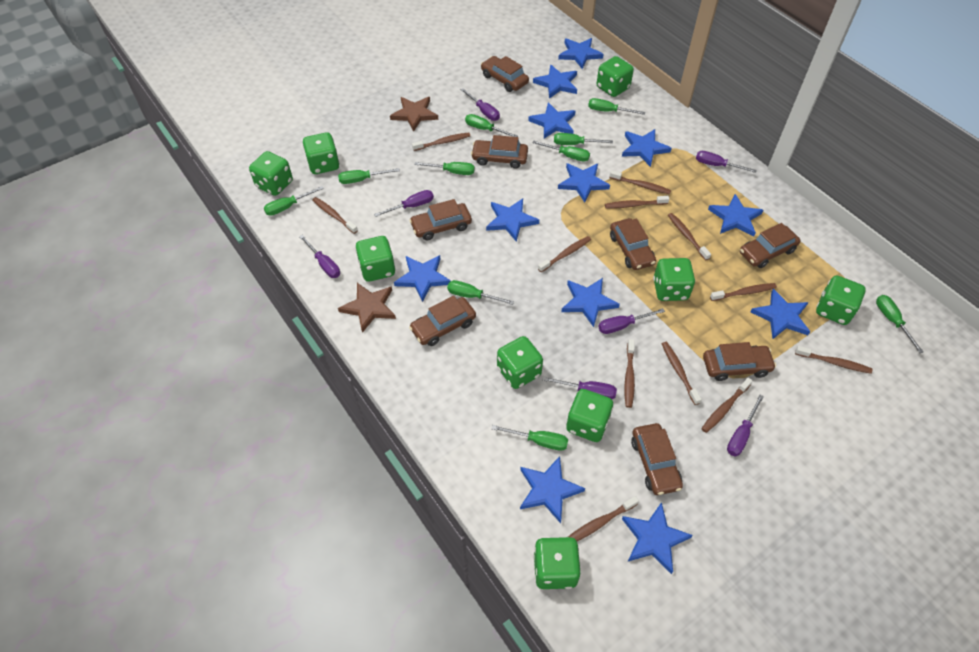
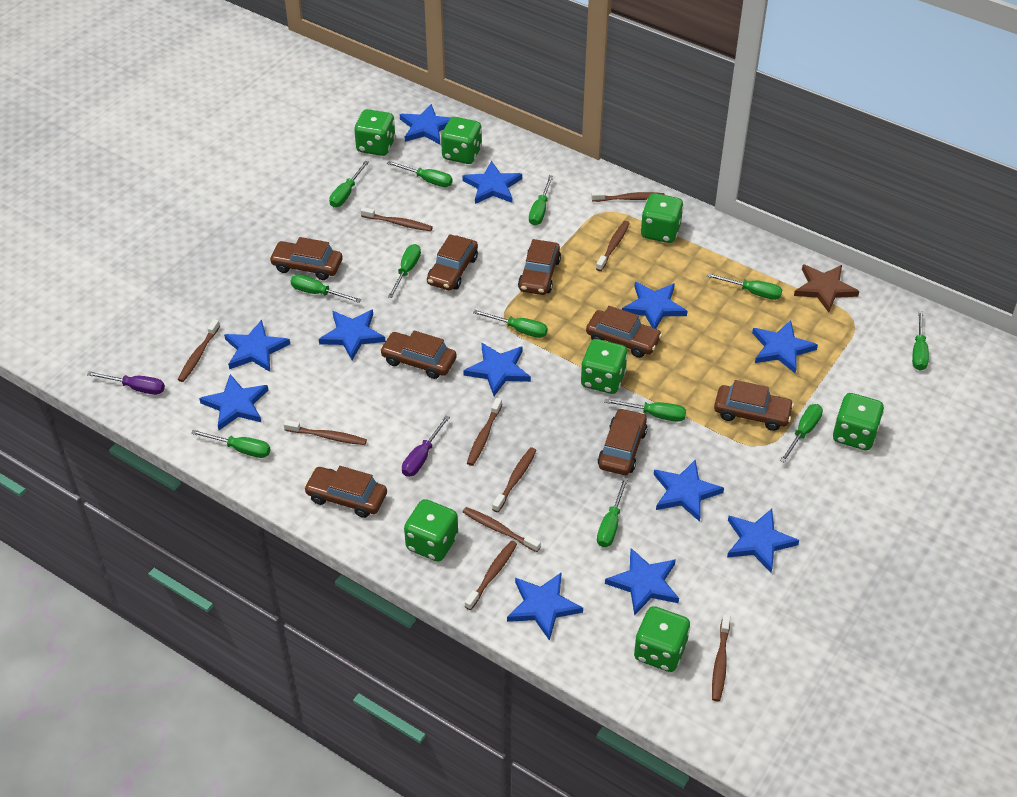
brown star: [338,283,396,333] [390,97,438,132] = 2 -> [794,264,859,312] = 1
brown toothbrush: [312,197,358,234] [412,132,470,151] [538,236,591,272] [568,496,639,541] [605,196,669,208] [609,170,671,194] [625,339,635,408] [662,342,702,405] [668,213,711,261] [701,378,753,433] [710,283,777,301] [795,346,872,374] = 12 -> [178,319,220,382] [284,420,367,445] [360,207,433,231] [463,507,541,552] [464,541,517,610] [467,397,502,466] [492,447,537,512] [591,191,665,202] [596,221,630,271] [712,614,731,702] = 10
green dice: [249,151,293,196] [303,132,339,174] [355,236,395,282] [497,336,543,389] [533,537,581,589] [566,389,613,442] [597,56,634,97] [653,258,695,301] [816,275,866,325] = 9 -> [354,109,396,156] [404,499,458,562] [441,117,482,164] [581,339,628,394] [634,606,690,672] [641,193,684,243] [833,393,884,450] = 7
green screwdriver: [264,186,324,216] [338,168,400,184] [414,162,475,175] [447,280,514,305] [465,114,518,137] [491,425,568,451] [532,140,590,162] [554,133,613,145] [588,98,645,115] [876,295,924,353] = 10 -> [191,430,271,458] [290,274,361,303] [329,161,369,207] [387,161,453,187] [388,244,421,298] [473,310,548,338] [529,175,553,225] [597,477,628,547] [604,399,686,422] [707,273,782,300] [780,404,823,463] [912,311,929,371] = 12
purple screwdriver: [299,235,340,278] [374,190,434,217] [461,88,500,121] [542,376,617,399] [598,308,665,334] [696,151,757,173] [727,394,764,456] = 7 -> [87,371,165,395] [402,416,450,477] = 2

